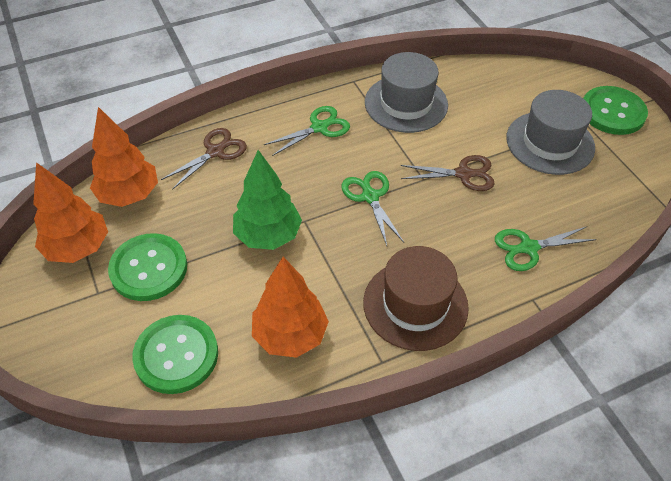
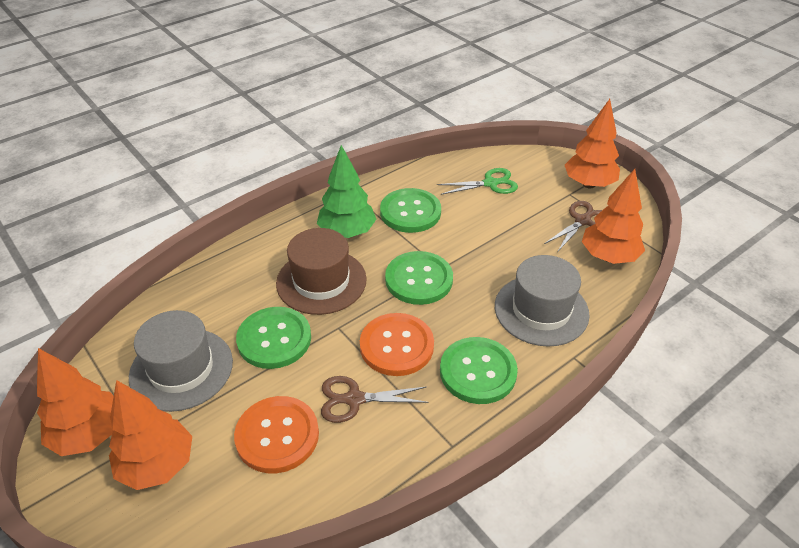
green button: [108,233,187,301] [132,315,218,394] [583,86,648,135] = 3 -> [236,307,311,369] [380,188,441,233] [385,251,453,305] [440,337,518,404] = 4
green scissors: [264,106,350,156] [342,171,404,246] [495,226,597,271] = 3 -> [437,168,518,195] = 1
orange button: none = 0 -> [234,396,319,473] [360,313,434,376] = 2
orange tree: [33,162,108,263] [90,107,158,207] [252,257,329,358] = 3 -> [37,348,114,456] [109,380,192,490] [565,99,620,188] [582,169,645,264] = 4

